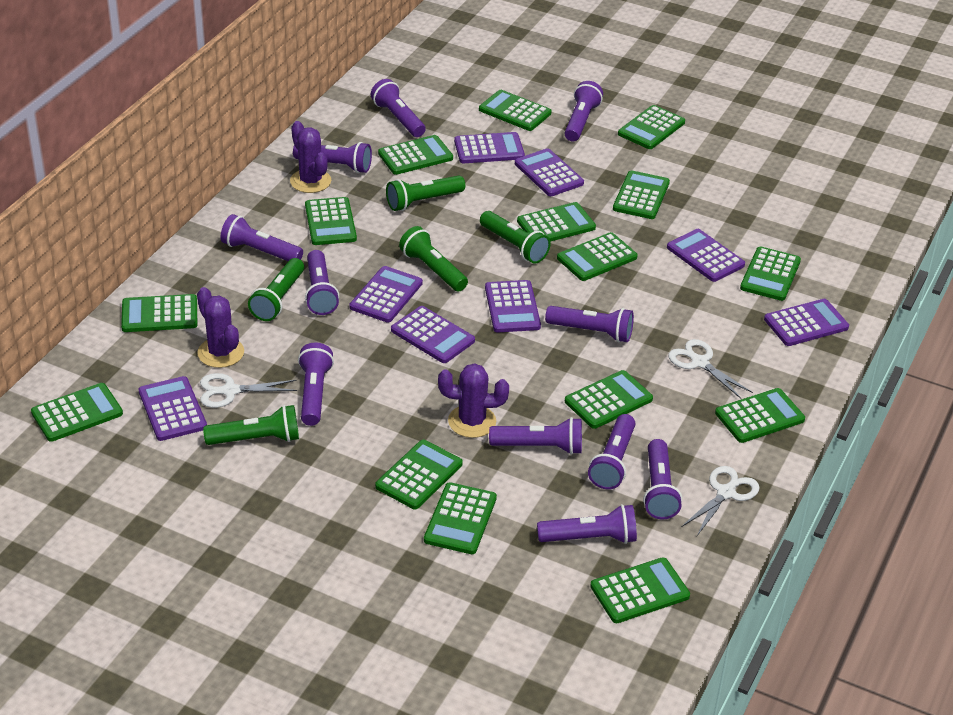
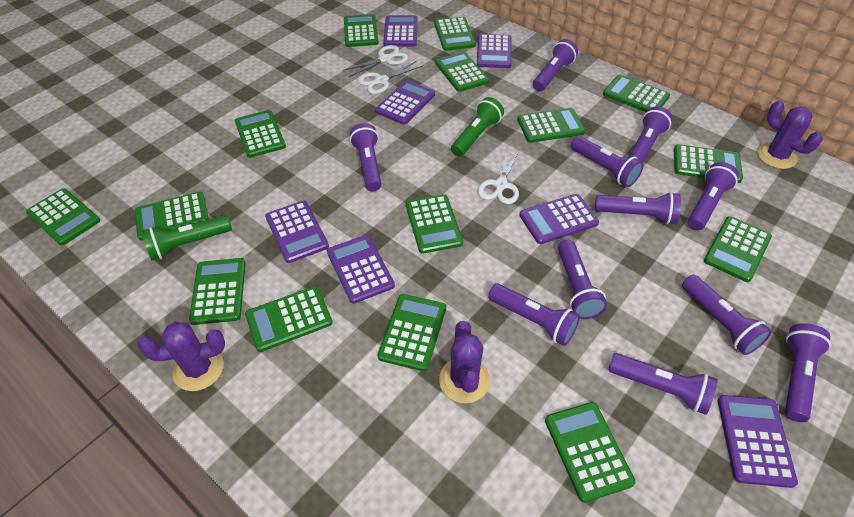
green flashlight: [203,405,299,445] [248,258,304,321] [386,176,465,211] [399,226,468,292] [480,211,551,264] = 5 -> [141,215,232,260] [451,97,504,157] = 2
purple calculator: [139,376,207,441] [349,266,423,323] [391,306,475,363] [454,132,525,163] [485,280,541,332] [515,148,584,196] [667,229,745,282] [764,299,849,346] = 8 -> [265,200,329,263] [327,235,395,304] [375,80,435,125] [383,15,418,46] [477,34,512,68] [519,194,599,244] [718,395,798,488] = 7

